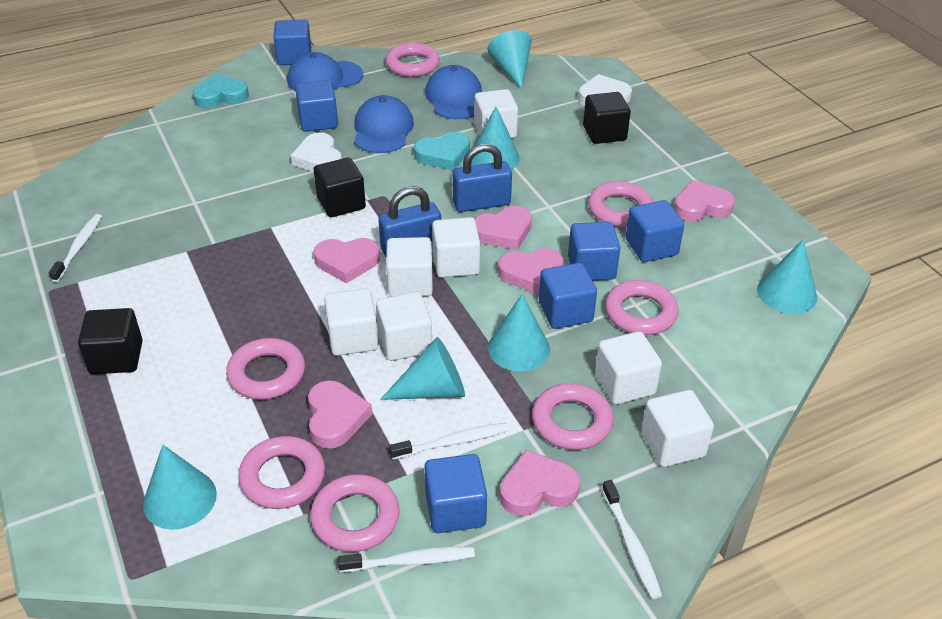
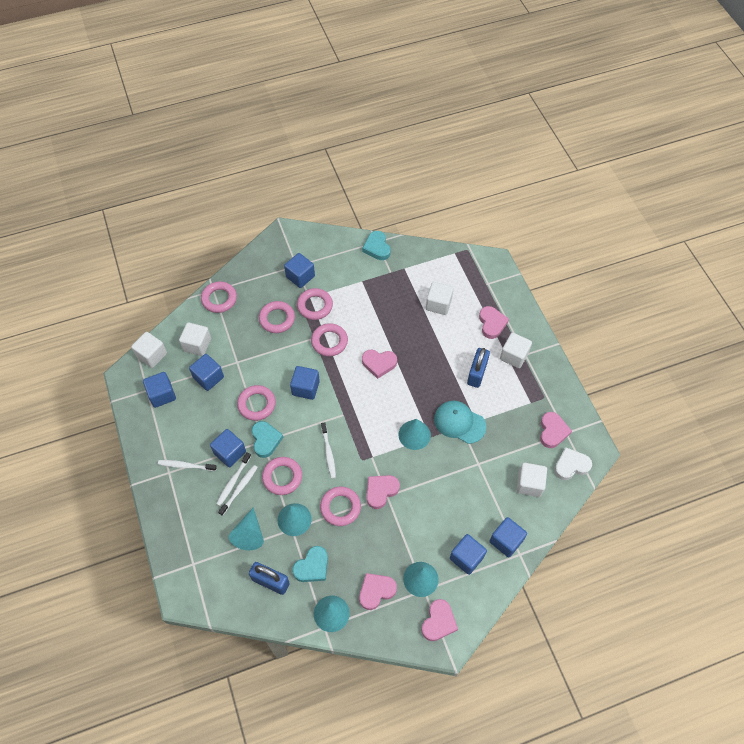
black cube: [78,308,143,374] [314,158,366,217] [583,92,631,144] = 3 -> none = 0
blue cap: [287,52,363,92] [354,95,414,153] [425,65,482,119] = 3 -> none = 0
blue cube: [273,20,311,65] [295,80,338,132] [424,454,487,533] [539,263,597,329] [568,222,620,281] [626,200,684,262] = 6 -> [143,372,176,408] [189,354,224,391] [210,429,246,467] [284,253,315,288] [290,366,320,400] [450,534,487,575] [490,517,527,557] = 7
turquoise cap: none = 0 -> [434,401,486,444] = 1
turquoise cone: [143,445,217,530] [380,337,465,400] [471,106,520,169] [487,30,532,89] [488,294,550,371] [757,239,817,314] = 6 -> [229,507,264,550] [278,503,312,536] [314,596,350,632] [398,419,431,450] [403,562,439,597] = 5
turquoise heart: [193,74,249,108] [414,132,470,170] = 2 -> [252,421,284,458] [292,546,328,582] [362,231,391,260] = 3
white cube: [324,288,379,356] [376,292,432,361] [386,237,433,297] [432,217,480,278] [474,89,518,138] [595,331,662,404] [641,390,714,467] = 7 -> [131,332,167,368] [179,322,211,356] [426,282,453,315] [500,333,532,368] [516,463,547,497] = 5
white heart: [291,132,342,172] [578,74,632,106] = 2 -> [554,447,592,480] = 1

